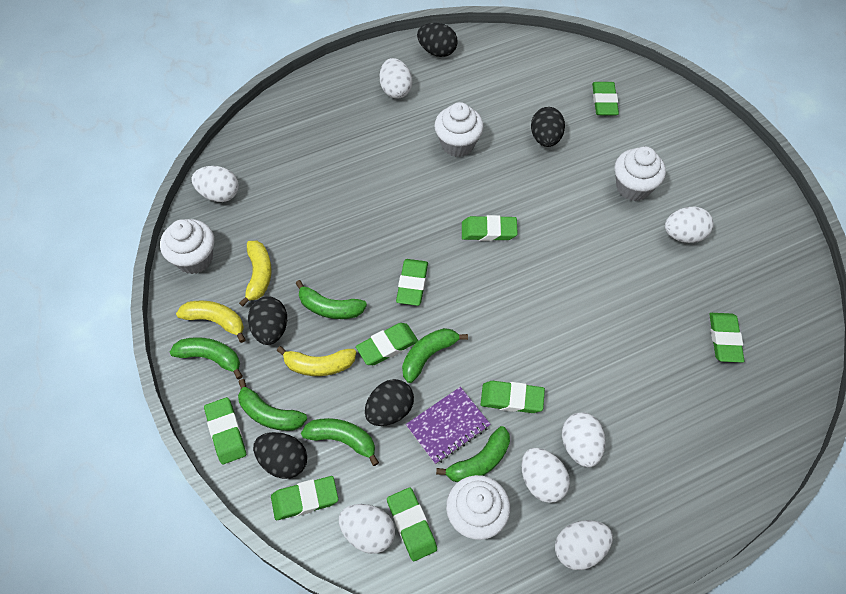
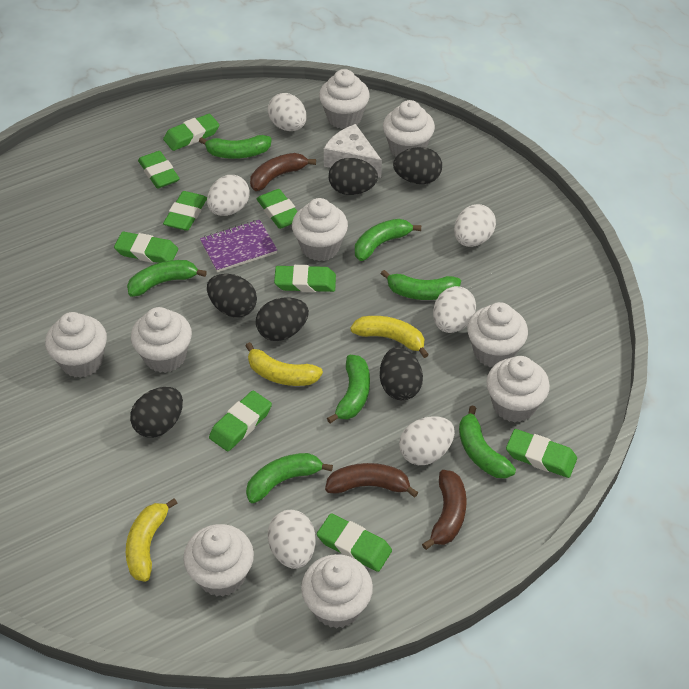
black egg: [248,296,287,345] [253,432,307,479] [365,379,414,426] [417,23,458,57] [531,107,565,147] = 5 -> [130,387,183,438] [207,274,257,317] [256,297,309,341] [329,158,378,195] [380,347,423,400] [393,147,442,184] = 6
brown banana: none = 0 -> [250,153,316,191] [325,463,419,497] [422,470,467,550] = 3
green banana: [170,337,243,379] [238,379,307,431] [295,280,367,319] [301,418,379,466] [402,328,468,383] [436,426,510,482] = 6 -> [127,260,207,297] [199,135,272,159] [246,453,333,503] [327,355,370,423] [355,219,421,261] [381,270,461,300] [459,405,516,478] = 7
white cheese: none = 0 -> [324,124,382,178] = 1
white cupcake: [160,219,214,274] [434,102,484,157] [446,475,510,540] [614,146,666,201] = 4 -> [45,312,107,378] [131,307,192,373] [183,524,254,597] [292,198,348,261] [301,554,373,629] [319,69,370,129] [383,100,435,157] [467,302,528,367] [486,356,550,423] = 9
white egg: [191,166,239,202] [339,504,395,554] [380,58,412,99] [521,448,570,503] [555,520,613,570] [562,413,606,467] [665,207,714,243] = 7 -> [207,175,250,216] [267,510,316,569] [268,93,307,131] [399,416,455,465] [433,286,476,333] [454,204,496,247] = 6

